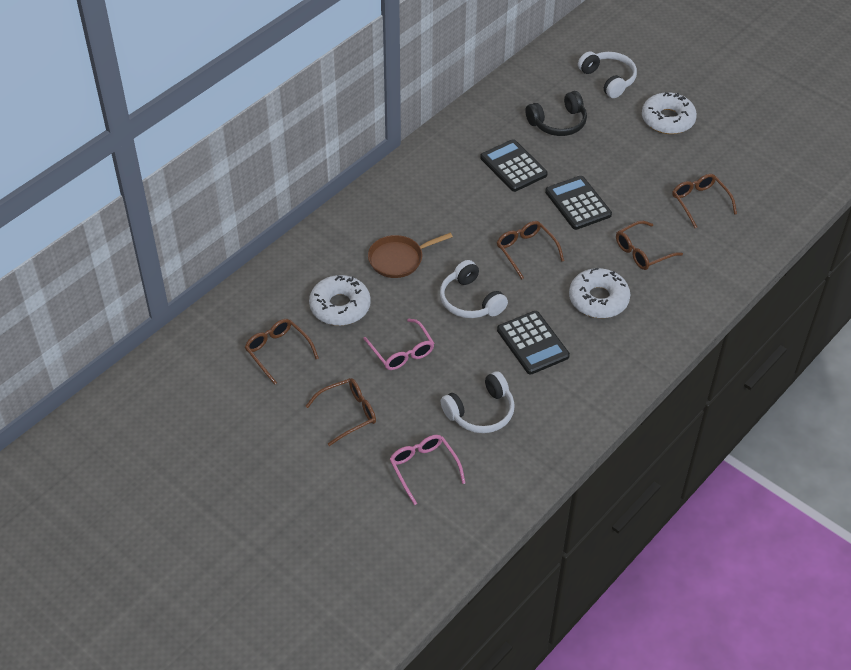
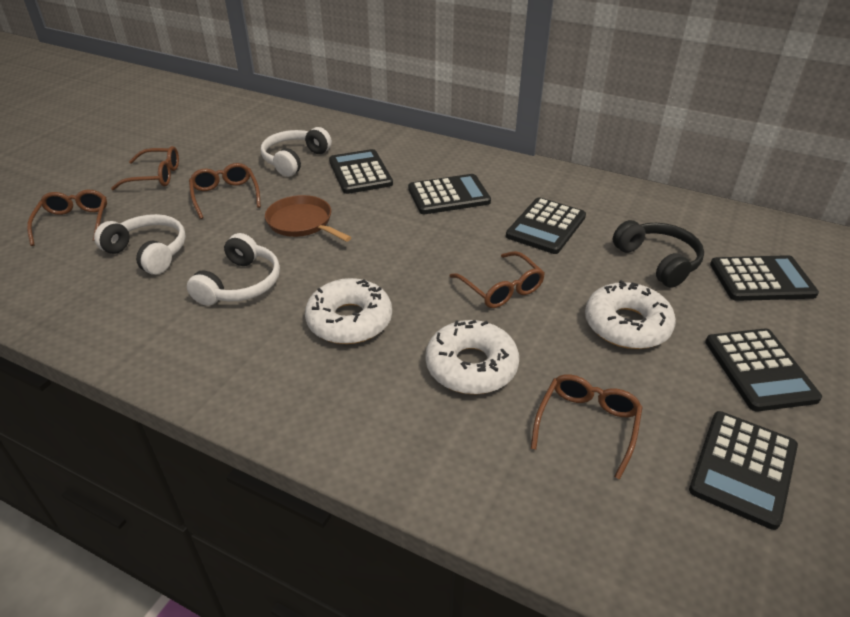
black calculator: [480,139,548,192] [497,311,570,374] [545,176,612,230] = 3 -> [329,149,393,194] [408,174,491,214] [506,197,586,254] [689,411,798,530] [705,329,822,411] [710,255,819,301] = 6
pink glasses: [363,319,434,370] [389,435,465,505] = 2 -> none = 0

